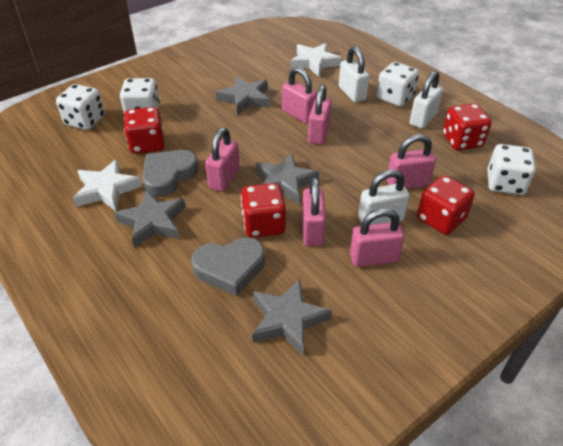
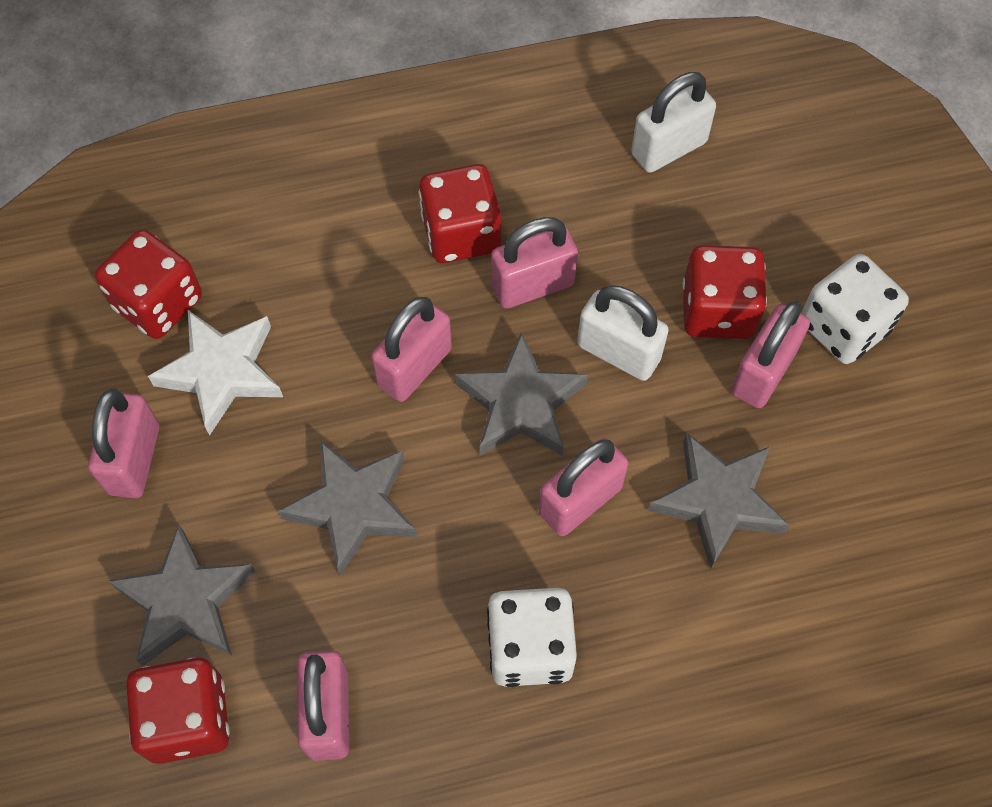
grey heart: [142,150,199,197] [191,237,265,296] = 2 -> none = 0
white dice: [56,84,105,130] [120,78,160,115] [377,62,419,107] [487,144,536,195] = 4 -> [487,588,577,687] [801,254,909,364] = 2
white padlock: [339,46,370,102] [358,170,410,225] [410,71,443,129] = 3 -> [577,285,669,381] [631,72,716,173] = 2
white star: [73,159,142,211] [291,43,342,77] = 2 -> [148,310,283,436] = 1

